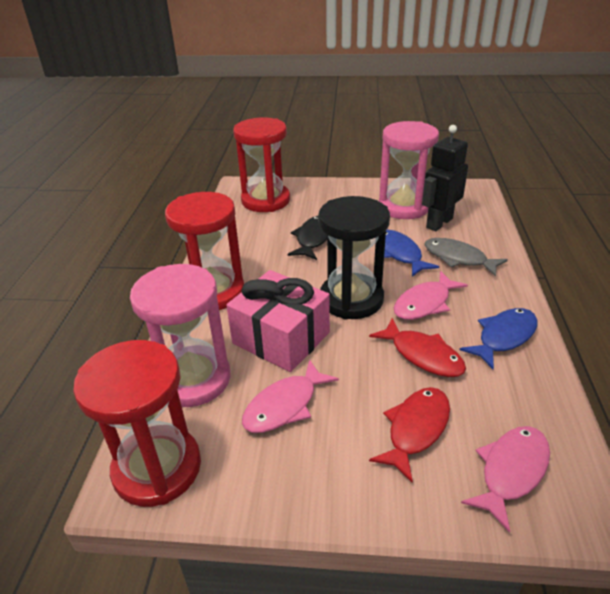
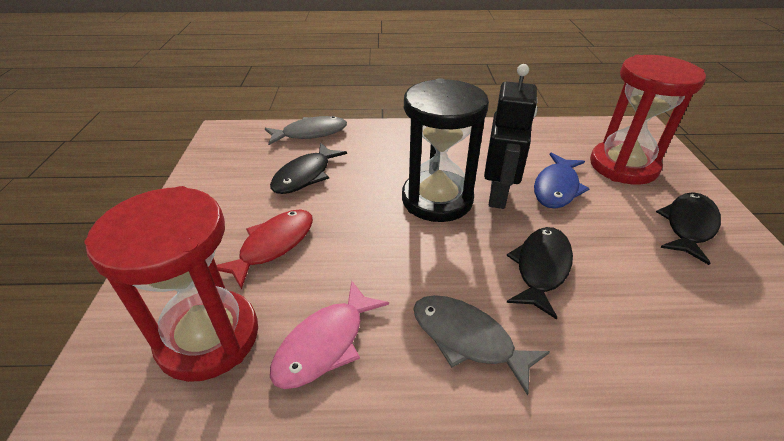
black fish: [287,216,327,260] = 1 -> [270,143,347,194] [506,227,573,320] [656,192,721,265] = 3
blue fish: [384,230,439,277] [460,308,538,369] = 2 -> [534,153,590,209] = 1
grey fish: [424,238,508,277] = 1 -> [265,116,347,145] [413,295,550,395] = 2
pink fish: [242,359,339,433] [394,271,468,320] [461,426,550,533] = 3 -> [270,280,389,389] = 1
pink gift: [226,270,330,372] = 1 -> none = 0
pink hourglass: [130,264,231,407] [379,121,439,219] = 2 -> none = 0
red fish: [369,318,466,377] [369,387,450,482] = 2 -> [217,209,313,289] = 1
red hourglass: [73,340,201,507] [165,192,244,310] [233,117,290,212] = 3 -> [85,186,258,382] [590,55,706,185] = 2

